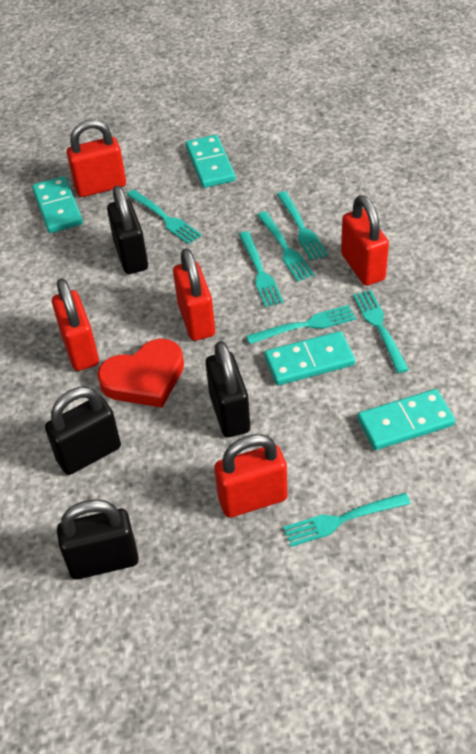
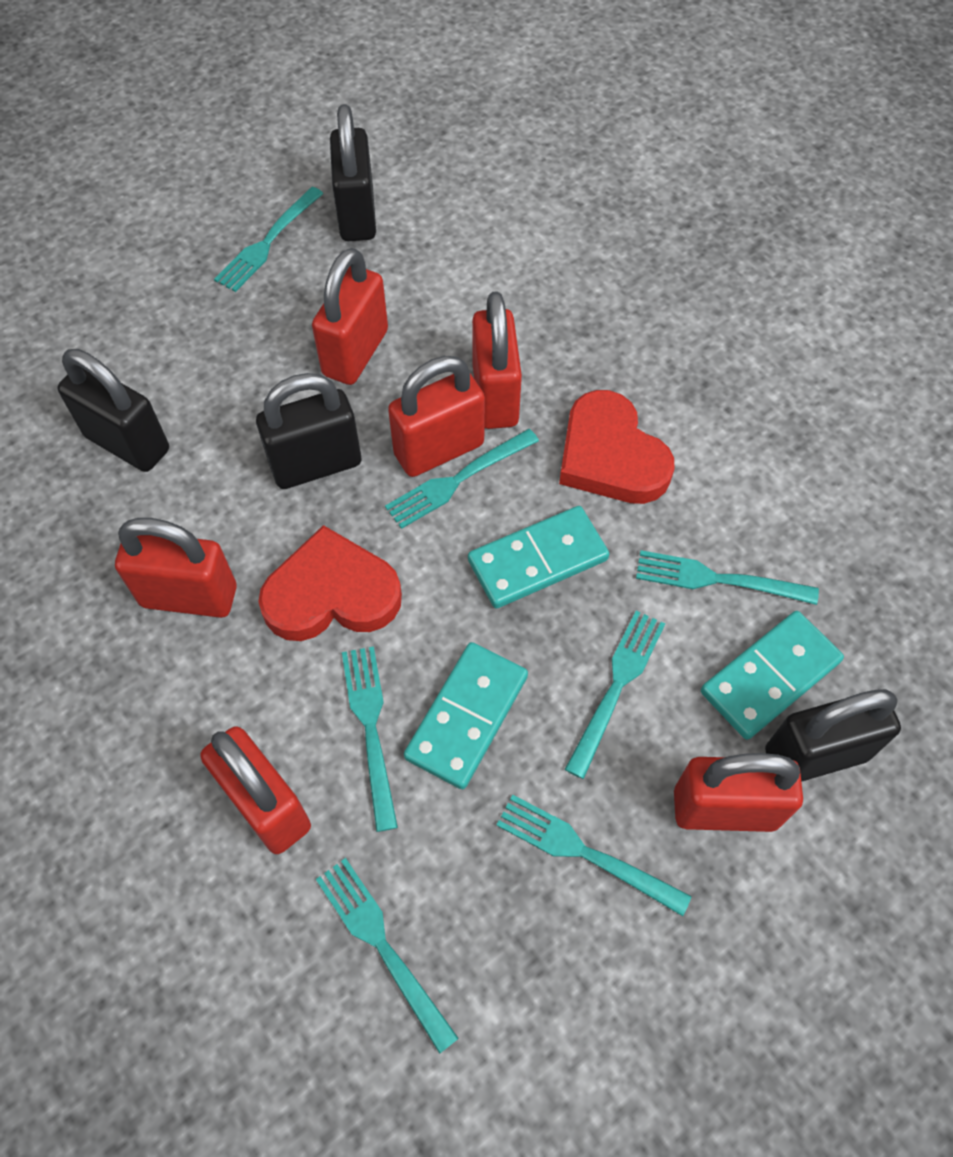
red heart: [97,339,184,408] = 1 -> [258,525,402,641] [559,390,674,504] = 2
red padlock: [52,278,99,371] [67,119,126,197] [173,248,215,341] [214,434,287,518] [341,195,389,286] = 5 -> [115,518,237,618] [200,726,311,854] [312,248,388,385] [388,356,485,477] [472,291,522,429] [674,753,803,832] = 6
turquoise domino: [32,176,83,233] [186,135,236,188] [264,331,355,385] [357,389,455,450] = 4 -> [404,642,528,789] [468,506,609,609] [701,611,844,740] = 3

